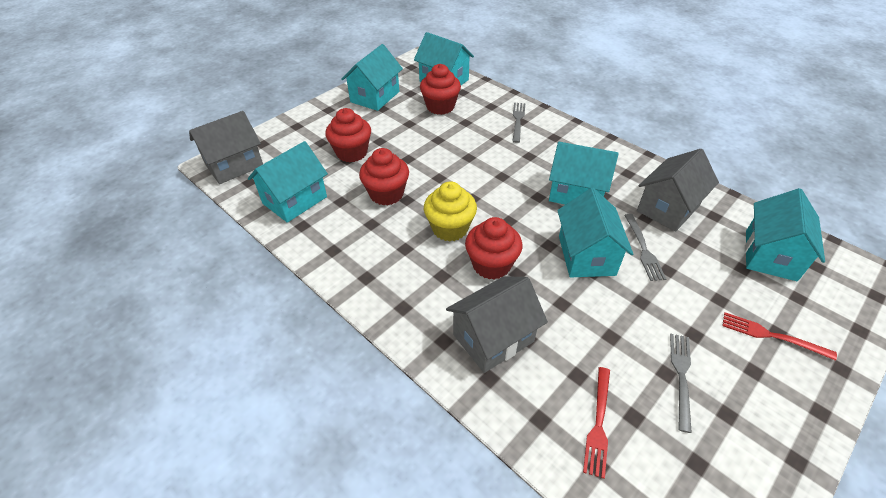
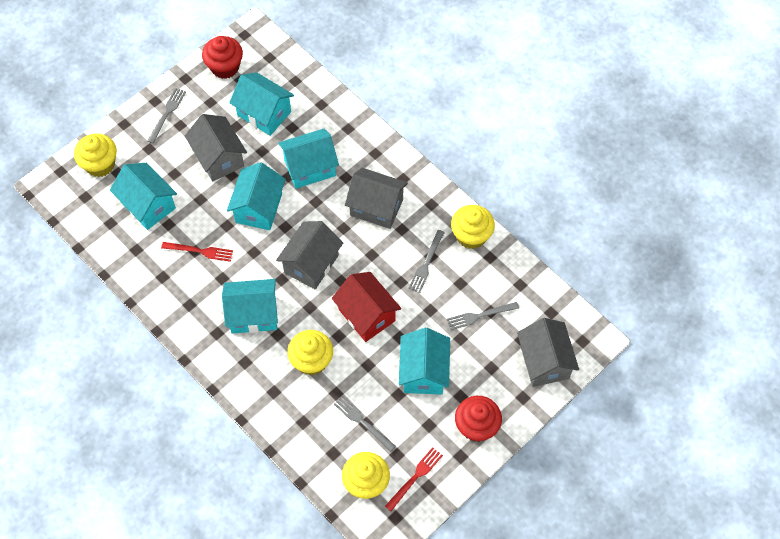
grey fork: [512,103,525,143] [624,214,666,281] [670,334,692,433] = 3 -> [147,88,186,143] [334,395,396,452] [408,230,445,293] [447,302,519,330] = 4
grey house: [189,111,263,184] [446,276,548,373] [637,149,719,232] = 3 -> [185,114,247,181] [276,221,343,290] [345,168,408,229] [517,318,579,387] = 4
red cupcake: [325,108,371,162] [359,148,409,206] [420,64,461,115] [465,217,523,279] = 4 -> [202,36,243,79] [455,396,502,442] = 2
red house: none = 0 -> [332,272,401,342] = 1
yellow cupcake: [424,181,477,241] = 1 -> [74,133,117,177] [287,330,333,375] [342,452,390,499] [451,205,495,249] = 4

